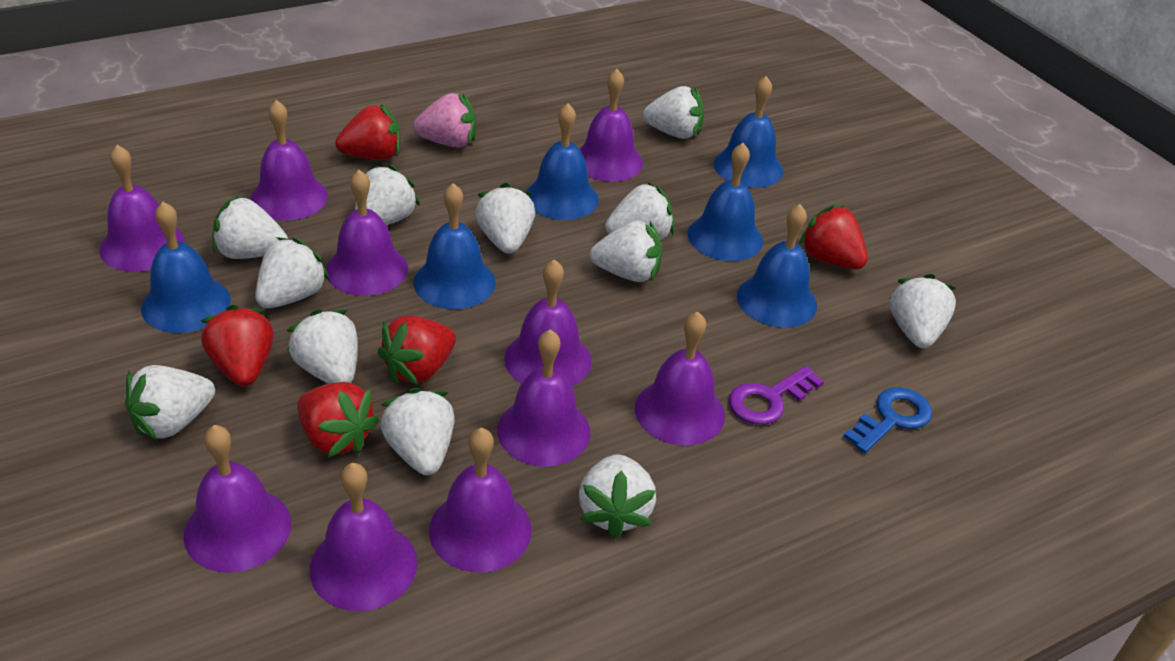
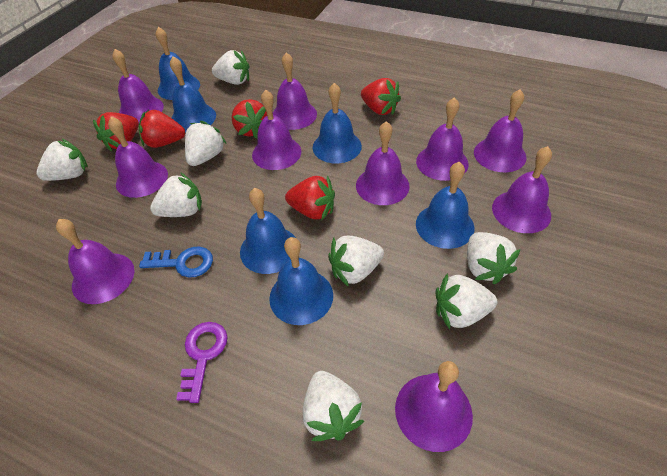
pink strawberry: [413,93,476,148] = 1 -> none = 0
white strawberry: [125,365,215,441] [212,196,288,259] [255,237,330,308] [287,309,358,384] [355,164,420,225] [380,388,455,475] [475,183,535,254] [579,454,656,538] [590,221,662,282] [605,182,674,240] [643,86,704,139] [890,274,956,348] = 12 -> [37,138,87,181] [150,172,202,217] [185,121,227,166] [212,50,250,85] [303,371,364,441] [328,236,384,287] [436,273,497,329] [467,232,521,284] = 8

